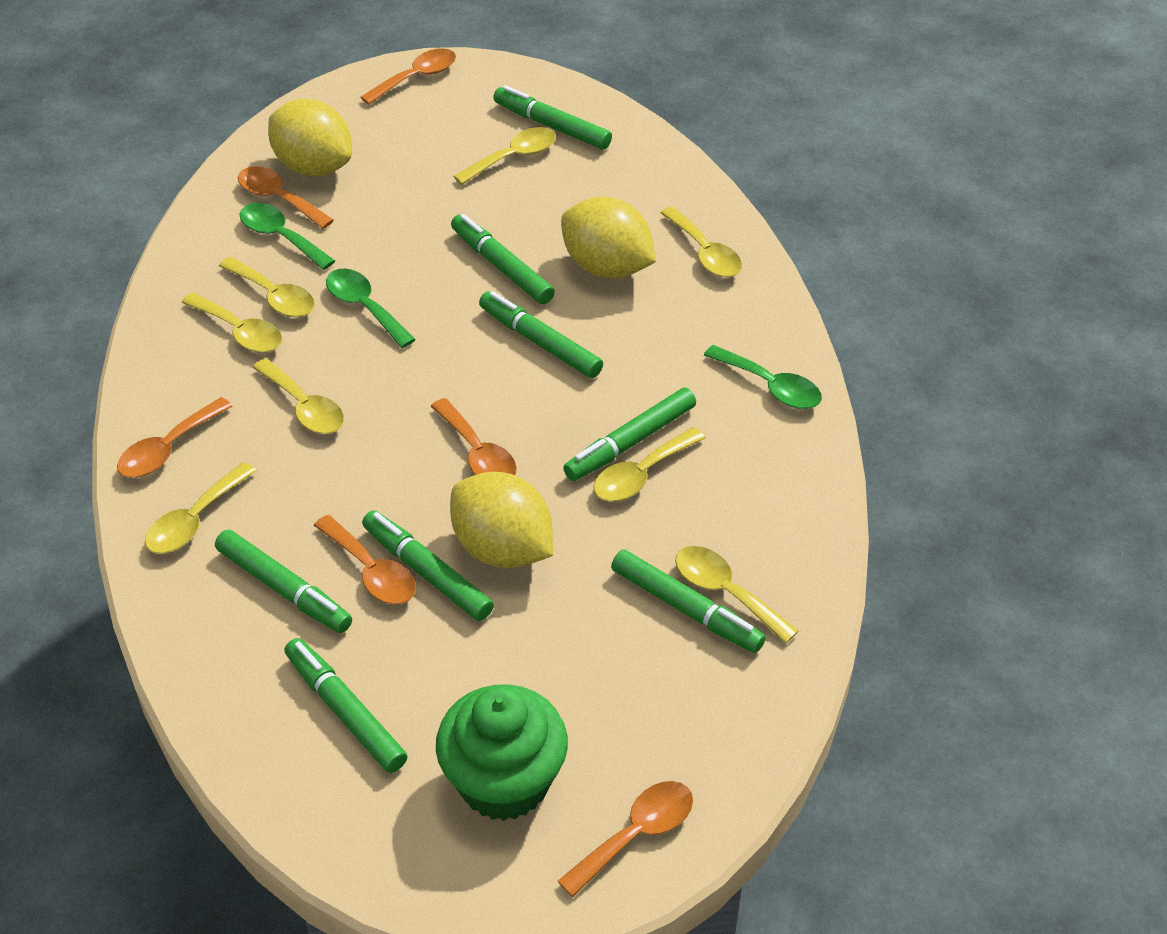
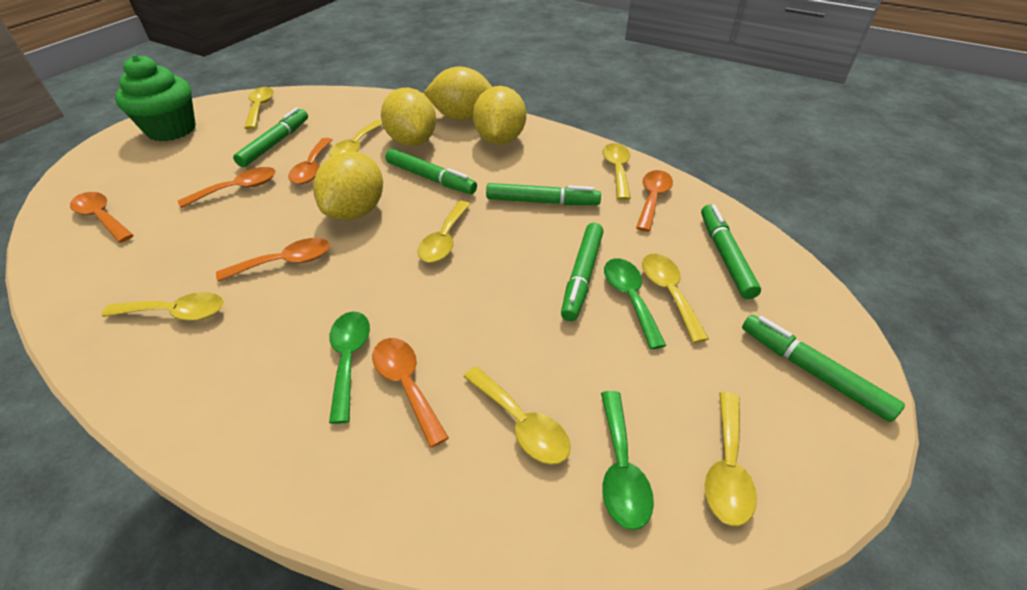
green marker: [215,530,352,633] [284,638,407,773] [362,510,494,621] [451,214,555,304] [479,291,603,378] [493,85,612,149] [563,388,696,481] [611,549,766,653] = 8 -> [233,108,308,167] [385,149,477,194] [486,183,601,205] [561,223,603,322] [701,204,761,299] [742,315,905,422] = 6
yellow lemon: [268,99,352,176] [450,472,553,568] [561,196,656,279] = 3 -> [313,151,383,220] [381,88,436,146] [423,66,492,121] [473,86,526,145] = 4

